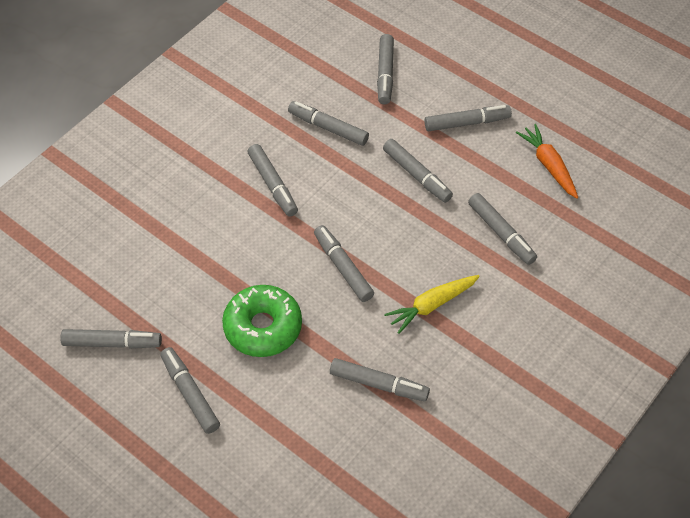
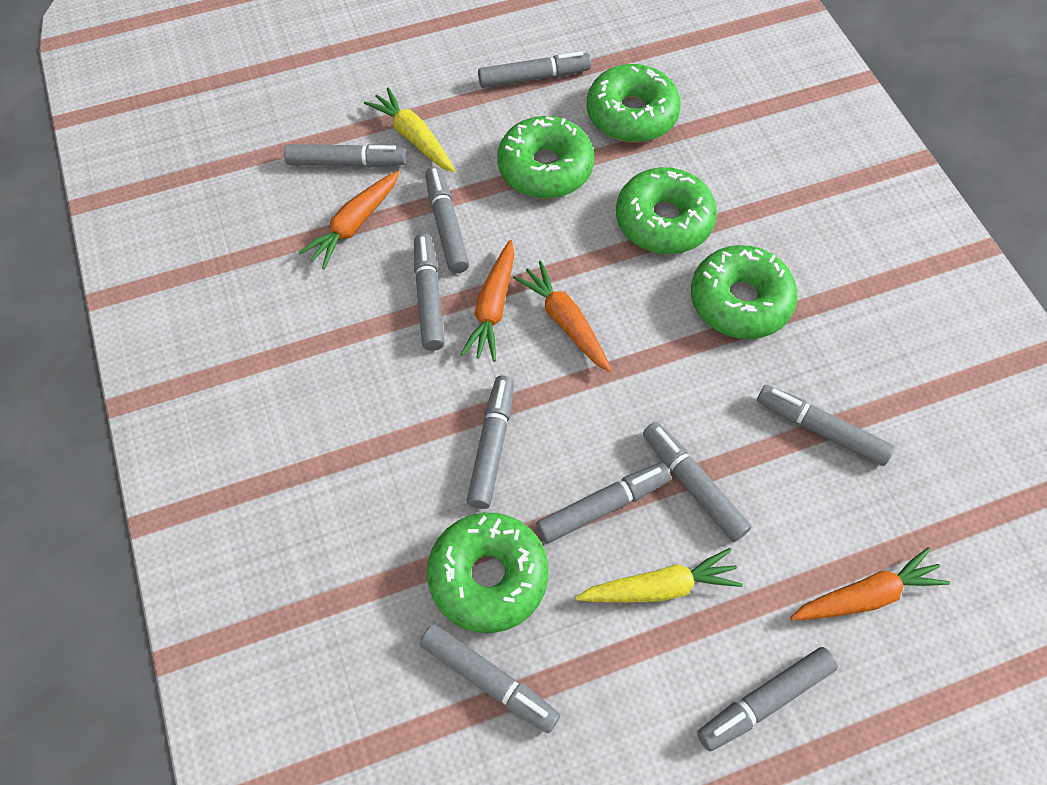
green donut: [222,285,302,357] = 1 -> [427,513,549,633] [497,116,594,199] [587,64,681,142] [616,167,717,254] [691,245,797,339] = 5
orange carrot: [516,124,578,199] = 1 -> [298,171,399,269] [460,240,514,362] [513,261,612,372] [790,547,950,620] = 4
yellow carrot: [384,275,480,334] = 1 -> [364,88,455,172] [575,548,743,602] = 2

